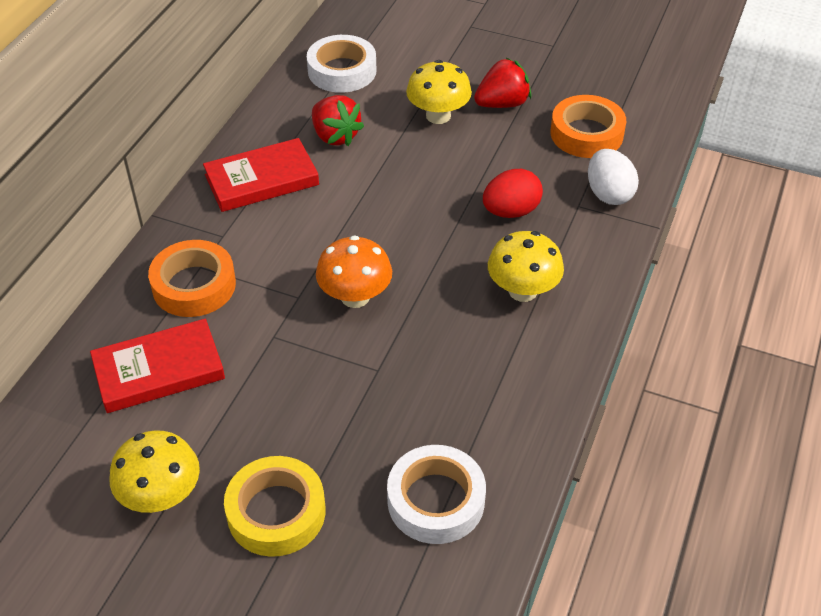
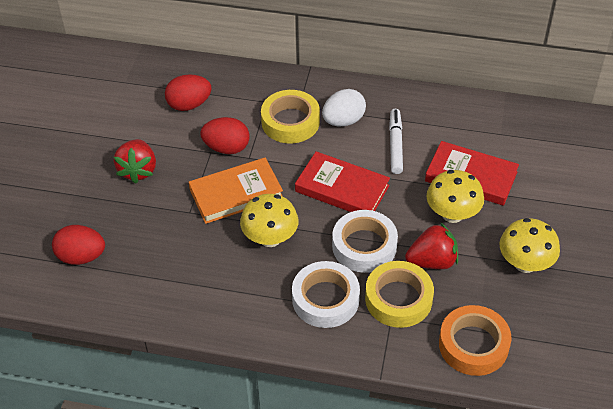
orange book: none = 0 -> [189,158,283,224] = 1
orange mushroom: [316,235,392,308] = 1 -> none = 0
orange tape: [148,240,236,317] [551,95,626,158] = 2 -> [439,305,511,376] = 1
red egg: [483,169,543,218] = 1 -> [52,225,105,265] [165,74,212,111] [201,117,249,154] = 3
white marker: none = 0 -> [389,109,403,174] = 1
yellow tape: [224,456,325,557] = 1 -> [261,90,320,143] [365,261,434,328] = 2

